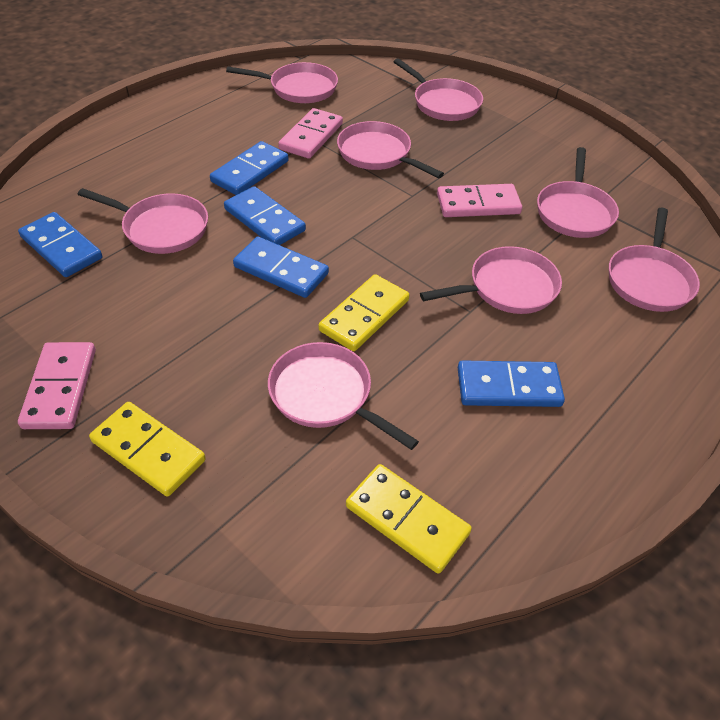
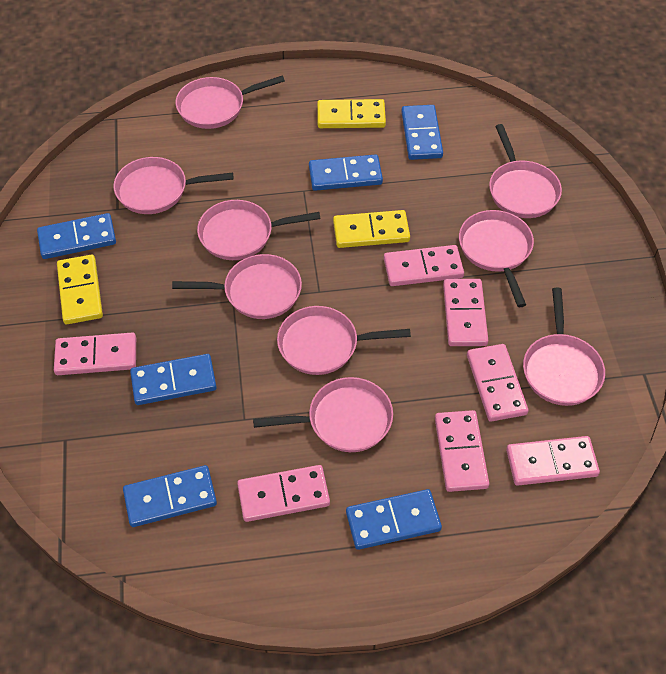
blue domino: [18,212,102,277] [210,141,289,195] [224,186,306,245] [233,237,329,298] [458,360,565,407] = 5 -> [37,213,116,259] [123,465,217,527] [130,354,216,405] [309,154,383,191] [346,489,442,550] [401,105,443,160] = 6
pink domino: [18,342,96,429] [278,108,343,159] [437,184,522,217] = 3 -> [54,332,136,375] [237,465,330,522] [384,245,464,286] [435,410,489,492] [443,279,489,346] [467,344,528,422] [506,436,600,486] = 7
pink pan: [78,188,208,254] [226,62,338,103] [268,342,419,450] [337,121,444,178] [394,58,483,121] [420,246,562,314] [537,147,619,238] [609,208,700,312] = 8 -> [113,157,233,214] [172,254,302,319] [175,76,285,129] [197,200,321,260] [253,377,393,452] [277,306,411,375] [459,210,534,307] [489,124,562,218] [523,288,605,406] = 9

